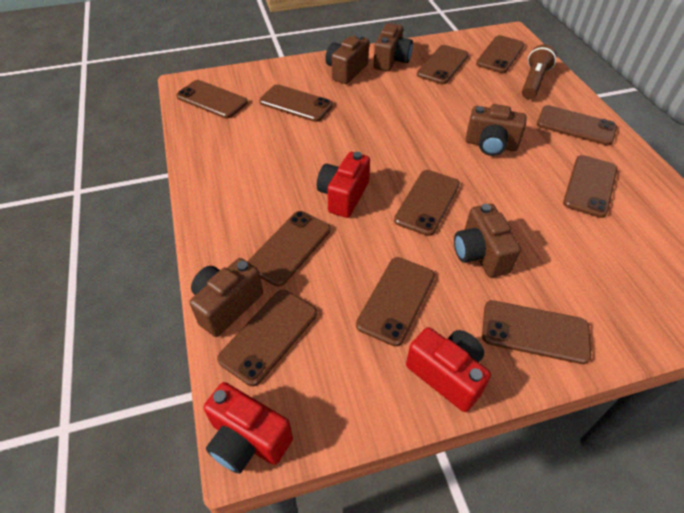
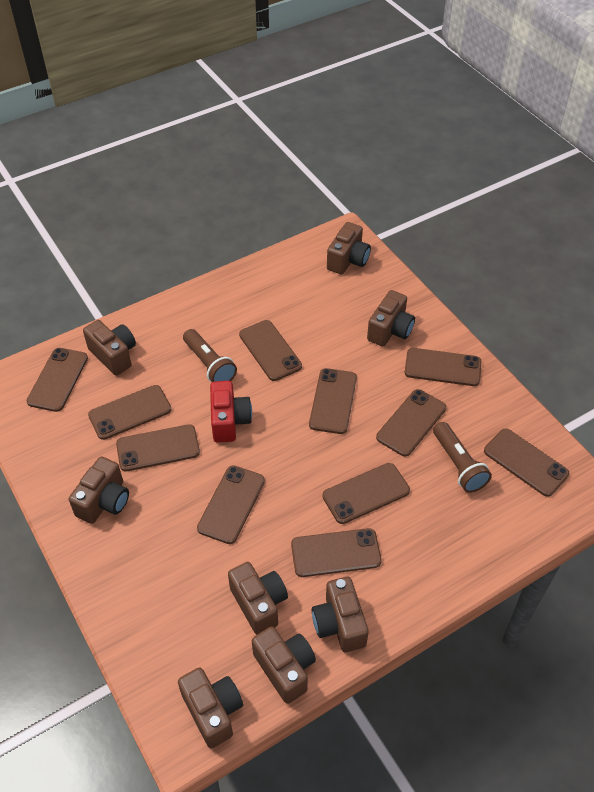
brown camera: [190,258,263,337] [325,34,369,84] [374,23,413,71] [454,204,521,278] [466,104,527,156] = 5 -> [69,456,129,524] [83,320,136,376] [178,667,243,748] [228,562,288,635] [252,626,316,704] [312,577,369,652] [327,222,371,274] [367,290,415,346] = 8
brown flashlight: [522,44,557,99] = 1 -> [183,329,237,382] [433,422,492,493] = 2
red camera: [203,382,293,474] [317,152,370,218] [406,327,491,412] = 3 -> [210,381,252,443] = 1

